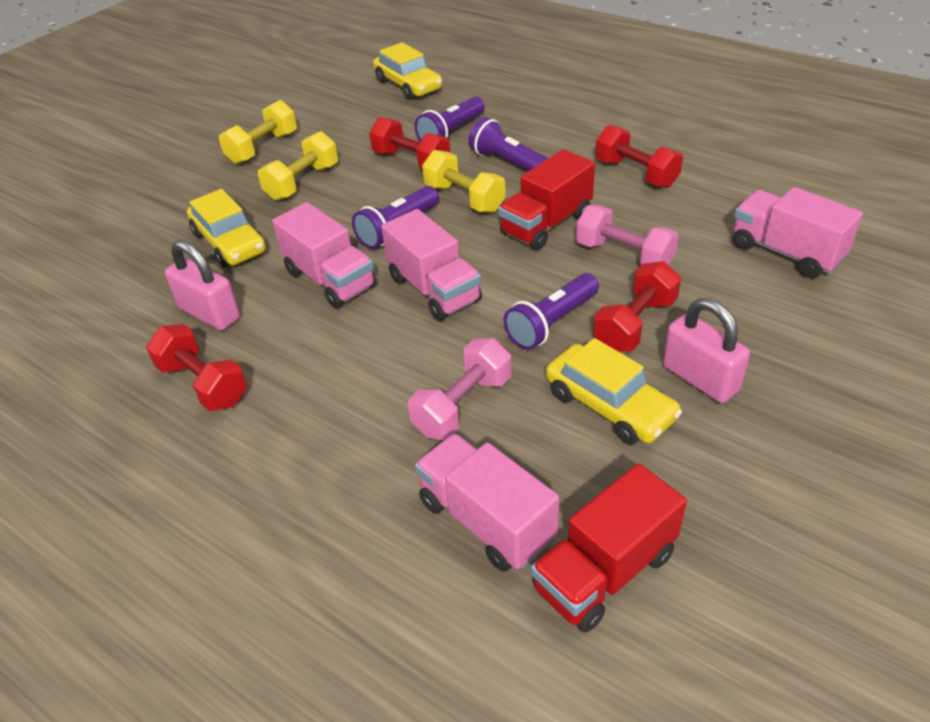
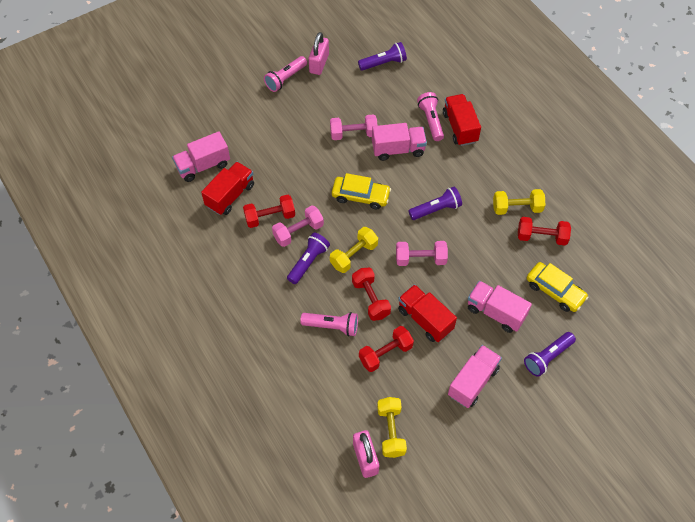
pink dumbbell: [408,338,511,440] [576,205,679,265] = 2 -> [272,206,324,247] [330,114,378,140] [396,241,448,266] = 3
pink flashlight: none = 0 -> [264,56,307,92] [300,312,358,336] [417,92,444,141] = 3
red truck: [498,149,595,250] [531,463,687,633] = 2 -> [201,162,254,215] [398,284,457,342] [443,94,481,146] = 3
yellow car: [187,189,266,267] [373,42,442,100] [546,338,682,445] = 3 -> [332,173,391,209] [527,262,589,312] = 2

